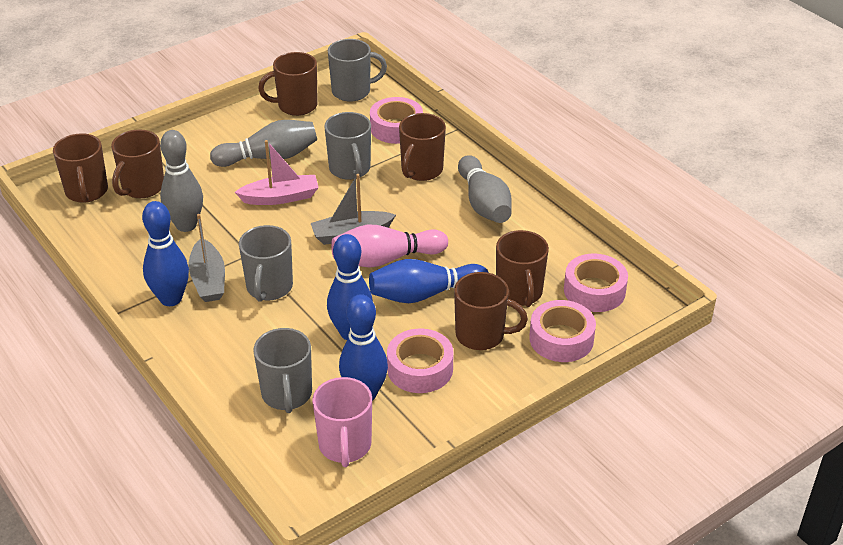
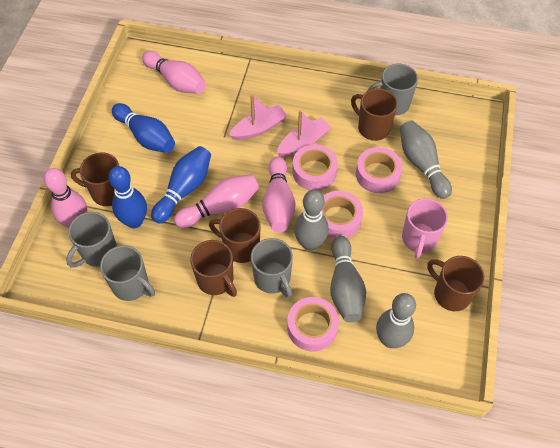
blue bowling pin: [142,201,189,306] [327,234,373,340] [339,294,388,401] [369,259,489,303] = 4 -> [108,166,147,228] [112,103,175,153] [151,146,211,223] = 3
brown mug: [53,133,108,203] [111,130,164,198] [258,52,318,116] [399,113,446,181] [454,272,528,350] [496,230,549,307] = 6 -> [71,152,119,206] [190,240,237,297] [209,208,261,263] [351,88,398,141] [427,256,485,311] = 5
grey boat: [189,214,225,302] [311,174,396,245] = 2 -> none = 0
grey bowling pin: [160,130,203,232] [210,120,317,167] [458,155,512,223] = 3 -> [294,190,329,251] [330,236,366,323] [376,293,416,348] [400,120,452,199] = 4
pink boat: [235,140,319,205] = 1 -> [229,95,287,140] [277,110,332,157] = 2
pink bowling pin: [331,225,448,268] = 1 -> [44,168,87,228] [142,51,206,94] [174,174,259,228] [262,156,296,232] = 4

